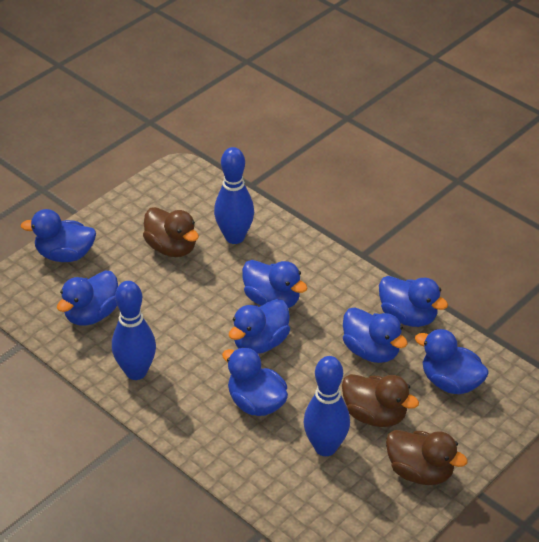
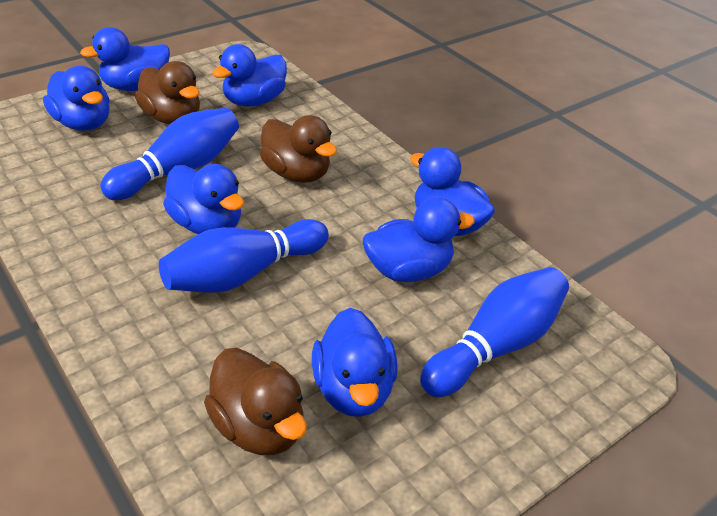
blue duck: [20,209,96,262] [57,271,118,326] [222,347,288,416] [229,299,290,354] [242,260,307,308] [343,307,408,363] [379,276,448,327] [415,329,489,394] = 8 -> [43,66,110,130] [80,27,170,91] [163,164,244,234] [212,44,287,107] [312,308,398,417] [363,197,475,282] [410,147,495,236] = 7

